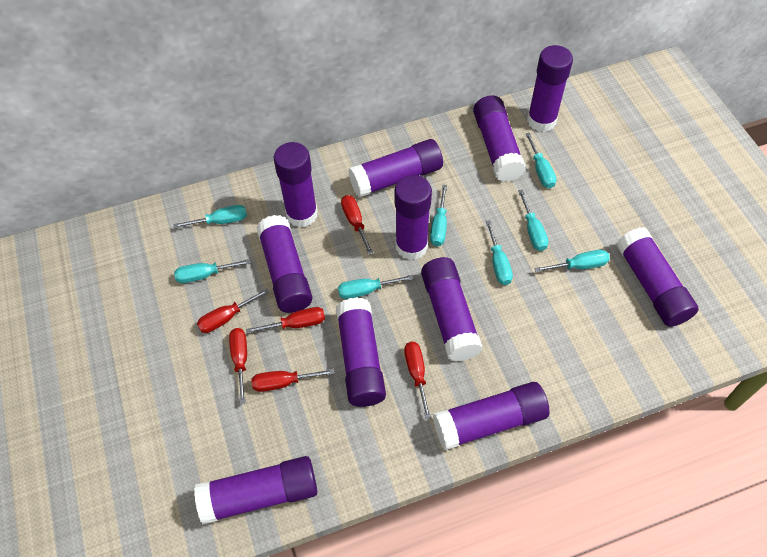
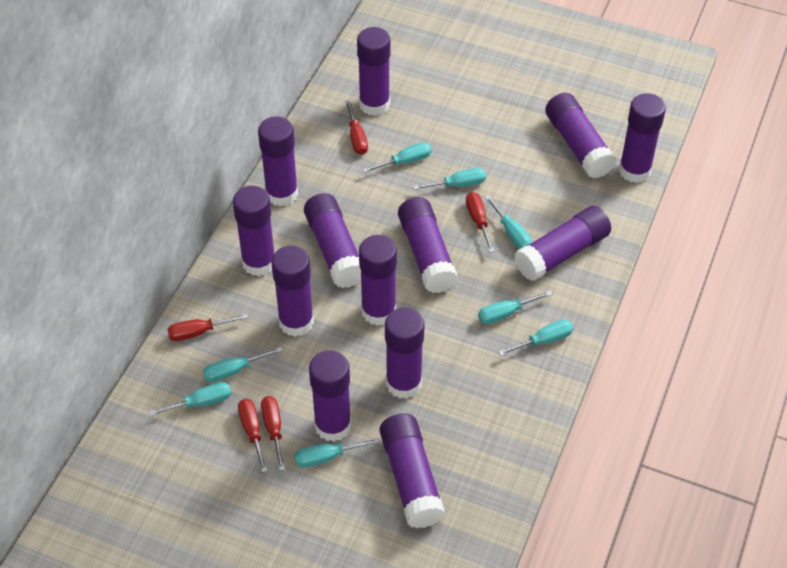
purple glue stick: [194,456,318,525] [257,215,312,313] [274,142,318,227] [336,297,386,407] [348,139,443,197] [395,175,432,260] [421,257,482,362] [433,382,550,450] [473,95,526,182] [527,45,573,132] [616,227,699,327] = 11 -> [233,186,274,276] [258,117,298,206] [271,246,314,337] [304,193,361,288] [309,350,352,442] [357,27,390,116] [359,235,397,326] [380,413,445,528] [385,308,425,399] [398,197,458,293] [514,206,611,281] [545,93,616,178] [619,93,666,183] = 13
red screwdriver: [197,288,270,333] [229,328,247,404] [246,307,325,334] [251,369,334,392] [341,195,373,255] [404,342,431,419] = 6 -> [167,314,248,341] [238,399,267,473] [261,396,285,471] [345,100,368,155] [466,192,494,252] = 5

